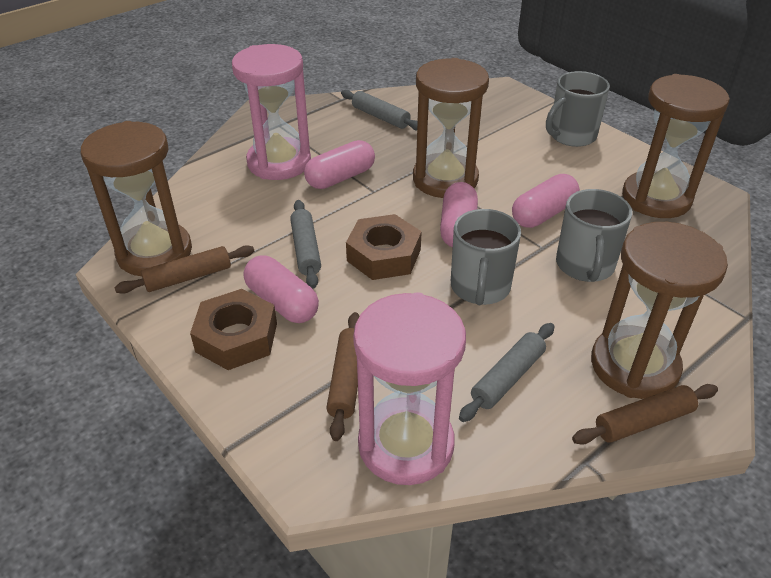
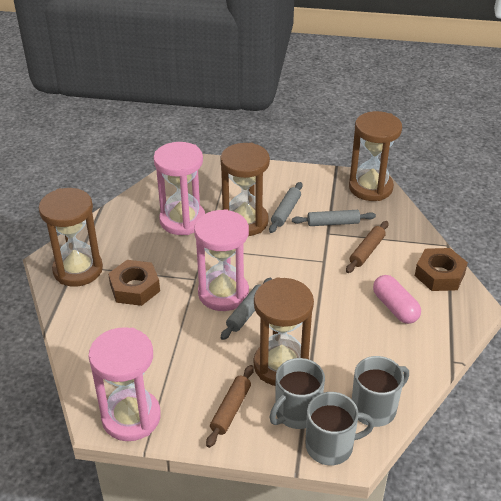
brown rolling pin: [114,245,254,294] [326,312,359,441] [572,384,718,445] = 3 -> [206,365,254,448] [346,221,388,273] = 2
pink capsule: [244,255,319,323] [304,140,375,189] [440,182,478,248] [512,174,580,228] = 4 -> [373,275,421,324] = 1
pink hourglass: [232,44,311,180] [353,292,466,485] = 2 -> [89,327,161,441] [154,142,205,235] [194,209,249,311] = 3

